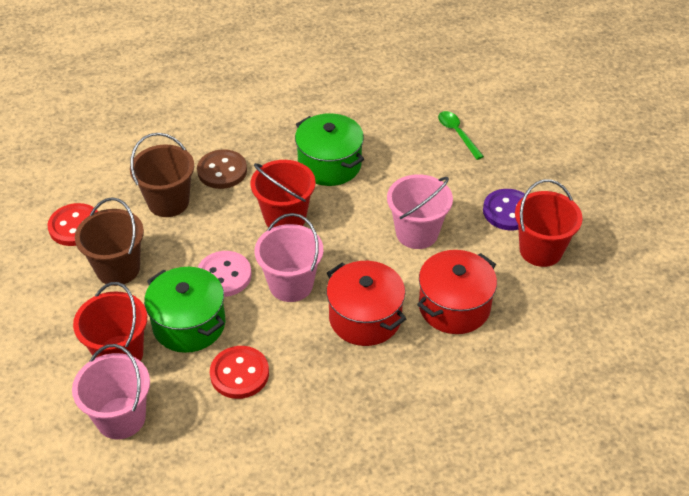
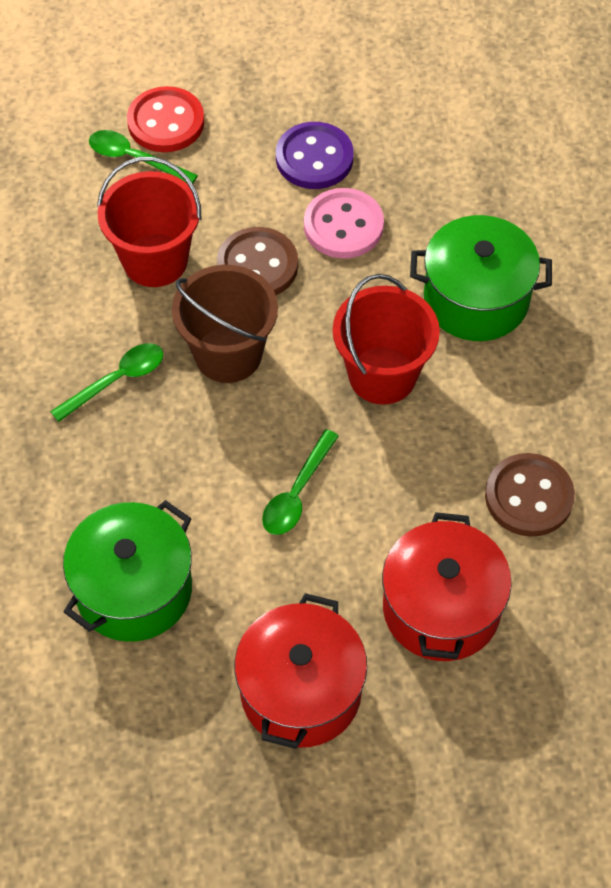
brown bucket: [75,197,144,286] [130,133,194,217] = 2 -> [172,265,278,383] = 1
brown button: [197,149,247,189] = 1 -> [217,227,298,295] [485,453,575,537] = 2
green spoon: [438,111,484,160] = 1 -> [50,343,163,422] [89,130,198,184] [262,429,339,535] = 3
pink bucket: [72,344,150,439] [255,213,323,302] [387,174,453,249] = 3 -> none = 0
red bucket: [73,282,147,361] [251,160,316,228] [515,179,583,267] = 3 -> [97,157,202,287] [333,274,440,405] = 2
red button: [47,203,98,246] [210,346,269,399] = 2 -> [127,86,204,152] = 1

